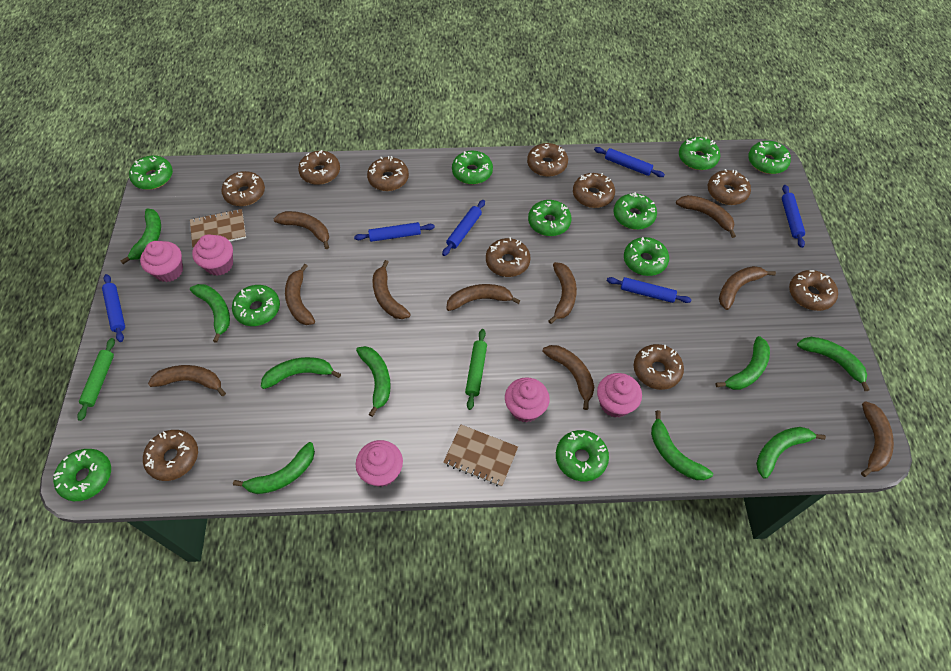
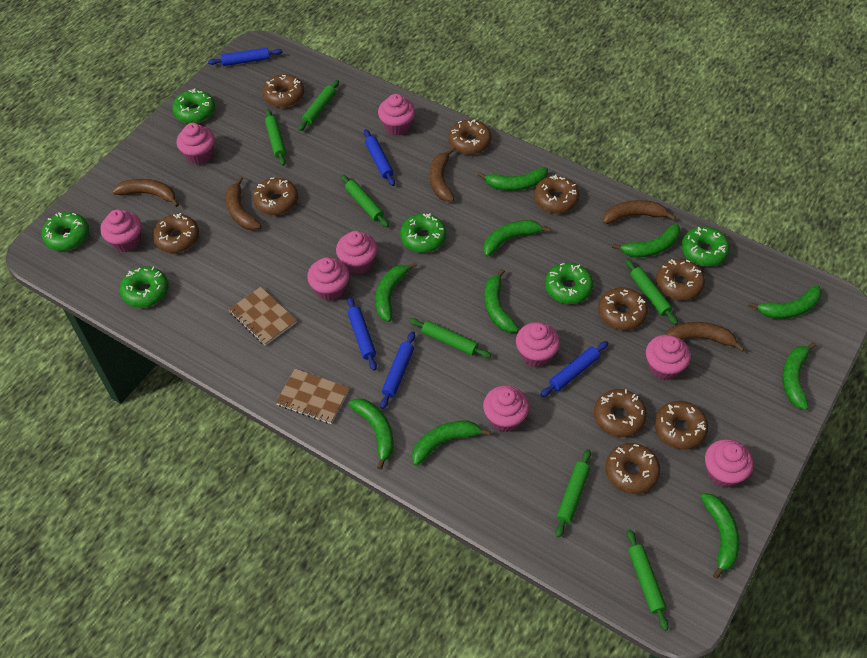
blue rolling pin: [102,274,125,342] [354,222,435,242] [442,200,485,256] [594,147,665,177] [607,277,692,303] [782,185,805,248] = 6 -> [208,48,283,66] [347,297,377,371] [364,129,395,186] [380,331,415,409] [540,341,608,397] = 5
brown banana: [148,365,226,396] [274,211,329,249] [285,264,315,325] [372,260,411,319] [446,284,520,311] [542,345,594,410] [548,262,577,324] [676,195,736,238] [719,266,776,310] [861,401,894,477] = 10 -> [112,179,179,207] [226,177,261,230] [430,148,454,202] [603,200,676,224] [665,322,745,352] = 5
green banana: [121,209,161,264] [190,284,230,343] [233,442,315,494] [261,357,341,389] [356,346,391,417] [651,410,713,480] [716,336,770,390] [756,427,826,479] [797,337,870,391] = 9 -> [349,398,394,470] [376,262,417,322] [412,421,491,466] [478,167,548,191] [483,220,551,257] [484,269,519,333] [612,223,681,257] [701,493,740,579] [749,285,822,319] [782,342,817,410] = 10
green donut: [53,449,111,501] [129,156,173,190] [232,285,280,326] [452,151,493,184] [528,200,571,236] [556,430,609,481] [613,192,657,230] [624,237,669,276] [679,137,720,170] [748,141,791,174] = 10 -> [42,212,89,251] [120,266,168,308] [172,88,215,123] [400,213,446,253] [545,263,593,304] [681,227,730,266] = 6
green rolling pin: [77,338,115,421] [465,329,487,410] = 2 -> [265,109,286,166] [298,80,339,131] [341,174,389,227] [409,318,491,358] [555,449,591,538] [625,259,678,325] [627,529,669,631] = 7
pink cupcake: [140,241,183,282] [192,234,233,276] [355,440,403,487] [505,377,550,423] [597,373,642,418] = 5 -> [101,209,141,252] [177,123,215,165] [307,257,349,301] [336,231,377,274] [378,94,415,136] [483,385,529,432] [516,322,560,367] [646,335,691,380] [705,439,753,488] = 9

